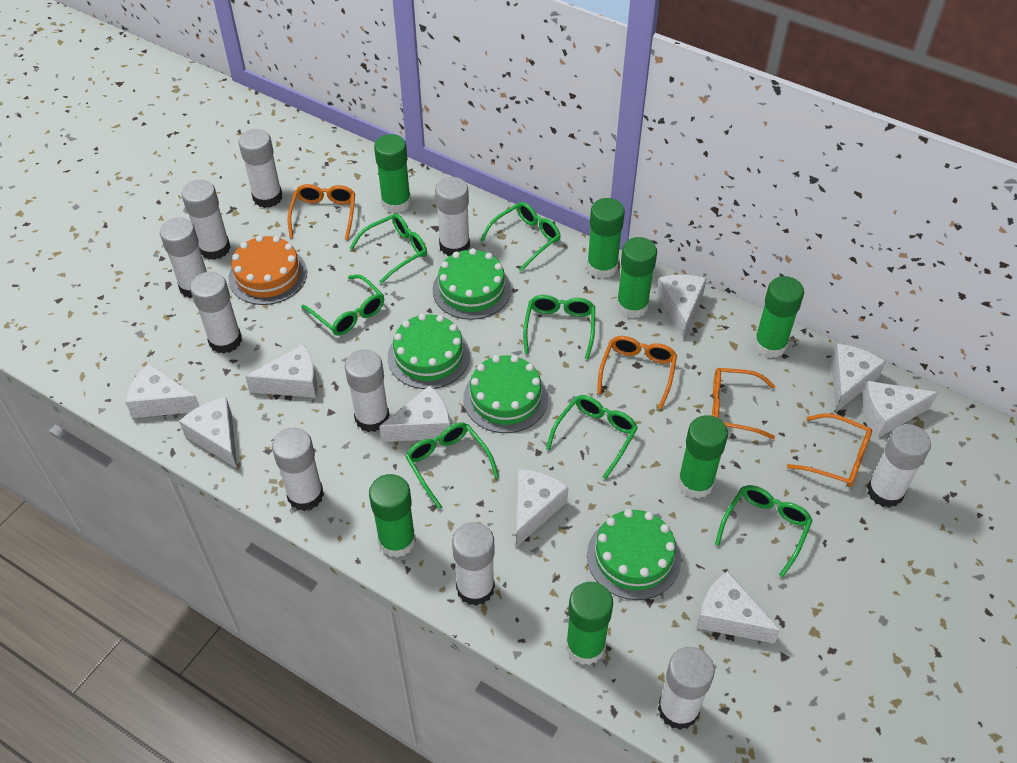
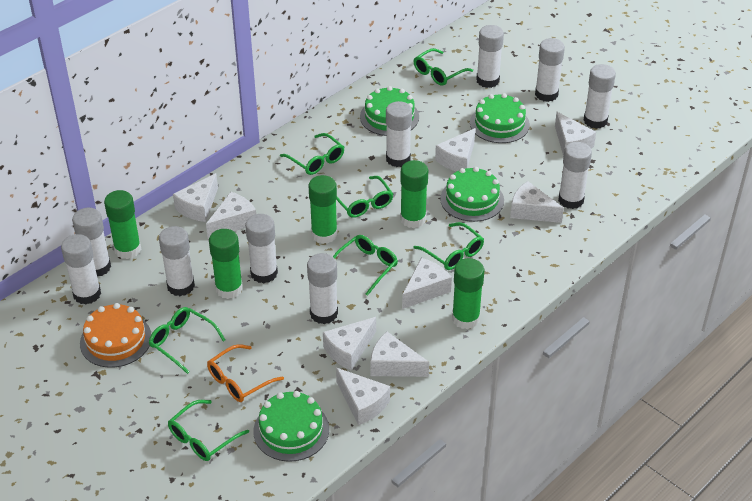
green glue stick: [369,474,416,558] [374,134,411,213] [566,582,613,665] [587,198,625,279] [616,237,657,318] [678,415,728,499] [754,276,804,358] = 7 -> [104,190,141,259] [209,229,243,299] [309,175,338,244] [400,160,428,228] [452,258,484,329] = 5
orange glasses: [288,184,355,240] [597,336,677,409] [712,368,775,439] [787,413,872,487] = 4 -> [207,344,284,402] = 1

